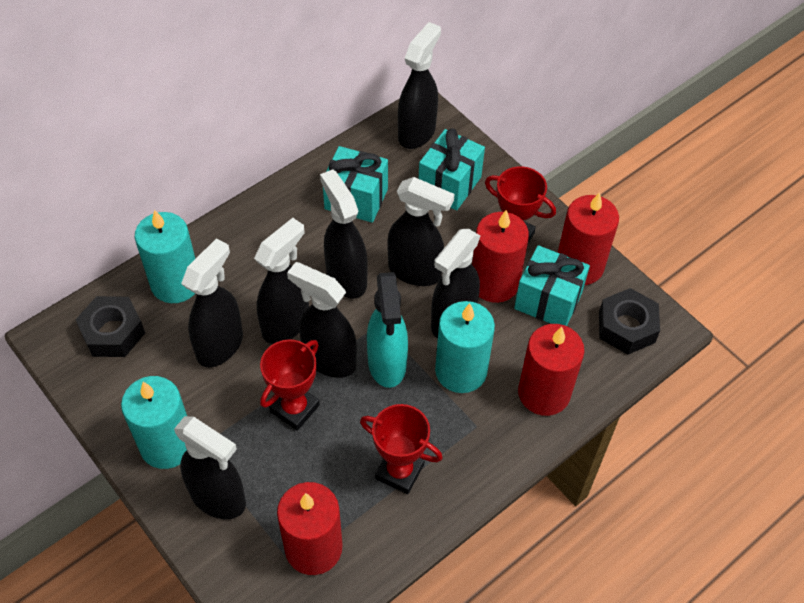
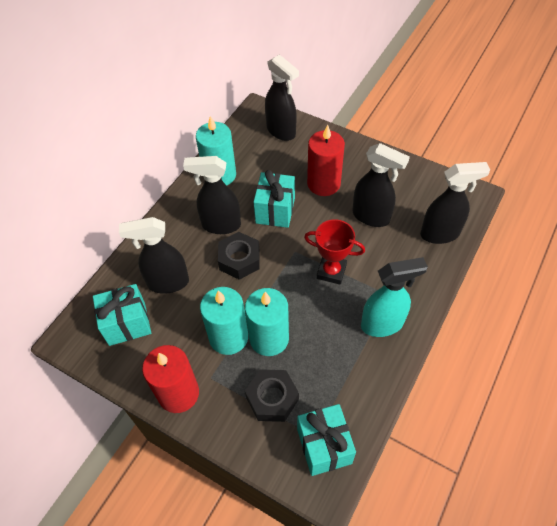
black spray bottle: [174,416,246,519] [181,238,243,367] [254,218,309,344] [287,262,357,378] [320,169,368,299] [387,177,455,286] [398,22,441,149] [431,229,480,338] = 8 -> [119,217,189,294] [183,156,241,234] [265,54,299,141] [353,143,410,227] [420,162,490,244] = 5
red candle: [277,482,343,575] [472,210,529,303] [518,324,585,416] [558,192,619,285] = 4 -> [142,345,199,413] [307,125,345,196] = 2
red trophy: [260,339,320,431] [360,404,443,494] [485,166,556,243] = 3 -> [304,219,365,285] = 1

